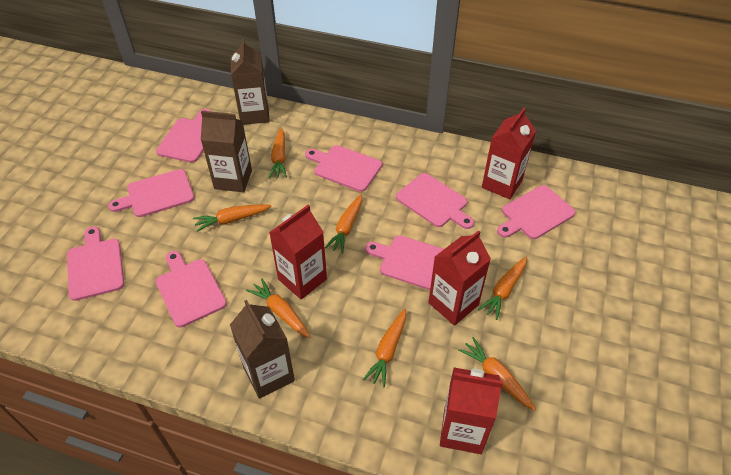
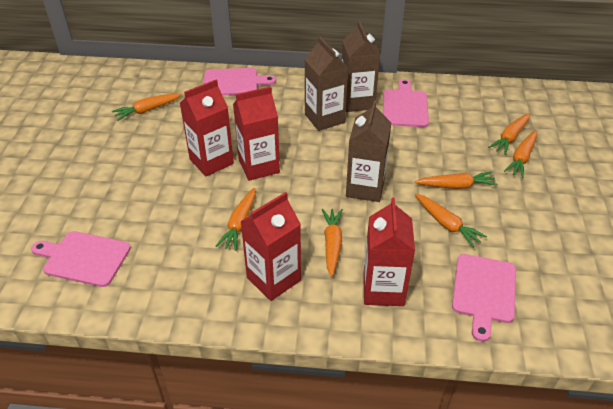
pink cutting board: [67,226,124,301] [108,169,194,217] [156,109,211,163] [156,251,227,327] [305,145,382,192] [365,235,444,290] [396,173,474,229] [497,185,576,239] = 8 -> [31,231,131,287] [204,68,276,95] [383,79,429,127] [452,254,516,342] = 4

